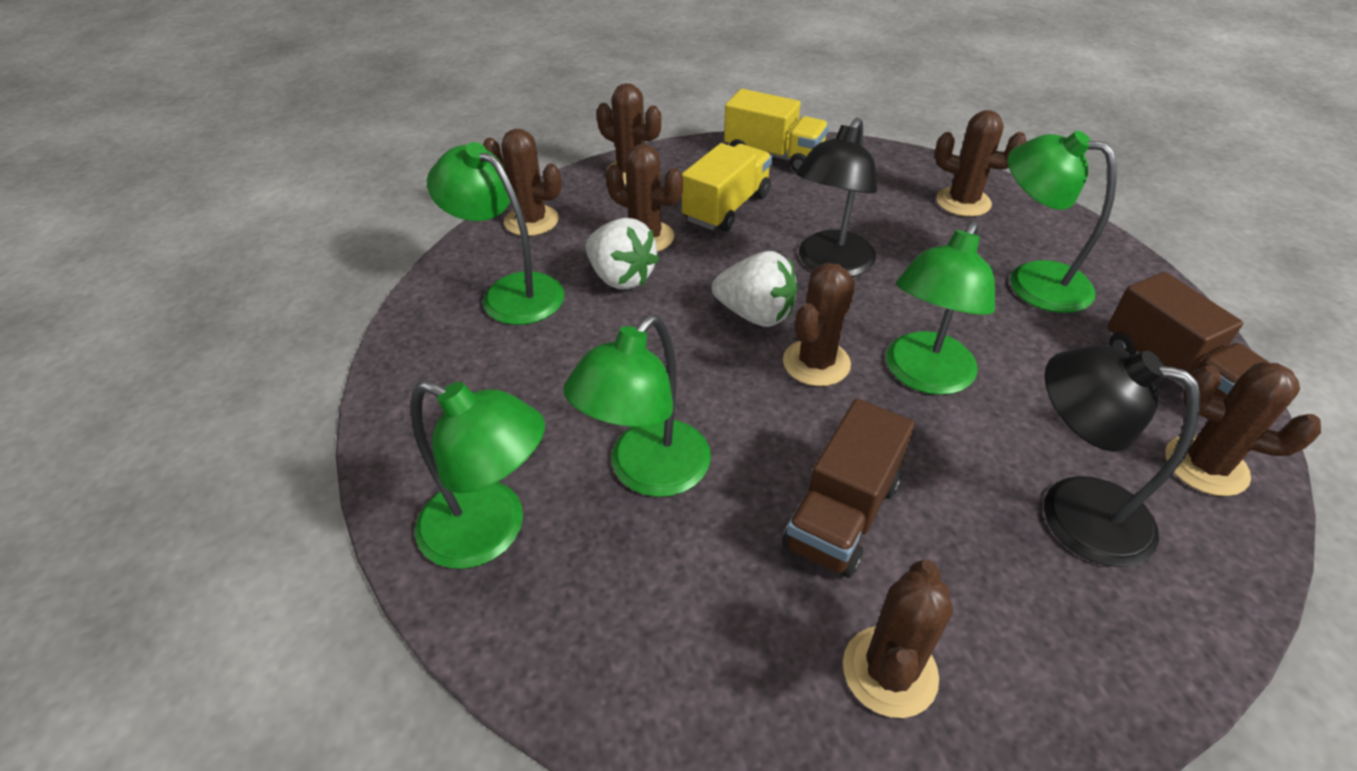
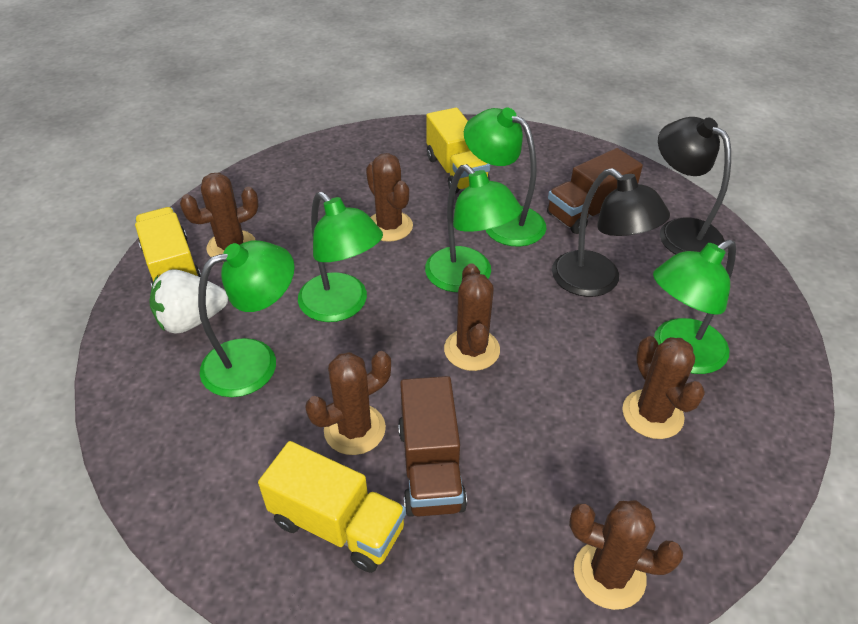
brown cactus: [483,129,562,236] [596,83,661,185] [606,144,683,252] [783,263,856,386] [843,560,953,718] [935,110,1027,217] [1165,362,1321,496] = 7 -> [180,173,259,257] [305,351,391,455] [366,153,413,242] [444,263,500,371] [569,500,683,610] [622,336,705,439] = 6
white strawberry: [586,218,659,289] [712,251,797,327] = 2 -> [149,269,228,334] = 1
yellow truck: [682,143,772,232] [724,89,829,172] = 2 -> [135,207,201,286] [258,441,406,573] [426,107,490,193] = 3

